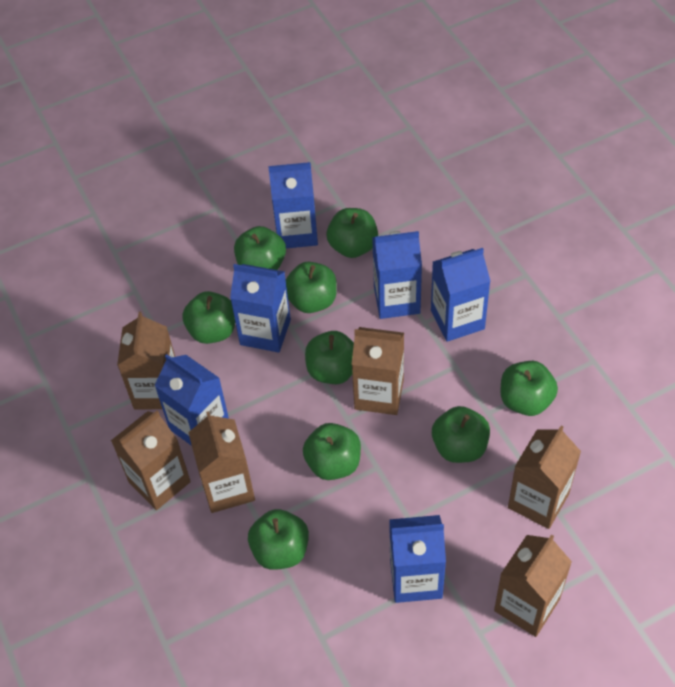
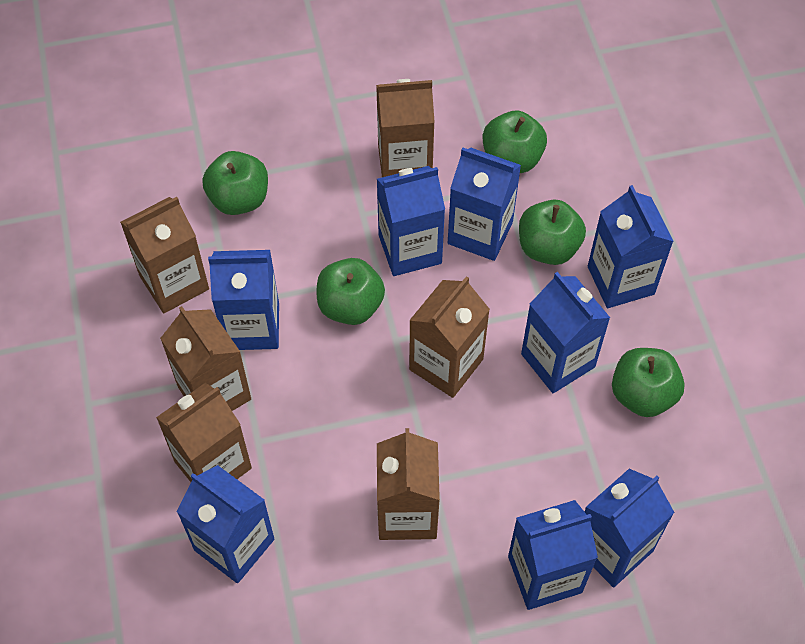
blue carton: [154,354,229,446] [230,264,291,353] [268,162,318,248] [372,231,422,319] [389,515,446,603] [431,248,490,342] = 6 -> [177,465,274,583] [208,250,279,350] [377,166,445,276] [448,147,521,261] [508,500,598,610] [521,272,610,393] [585,469,675,588] [588,185,674,308] = 8
green apple: [183,291,235,344] [234,226,286,270] [248,509,309,570] [286,262,337,313] [303,423,361,480] [305,331,354,384] [327,208,378,258] [432,406,490,463] [500,361,558,416] = 9 -> [202,151,268,215] [317,258,385,325] [483,111,547,173] [519,199,586,265] [612,348,685,417] = 5

